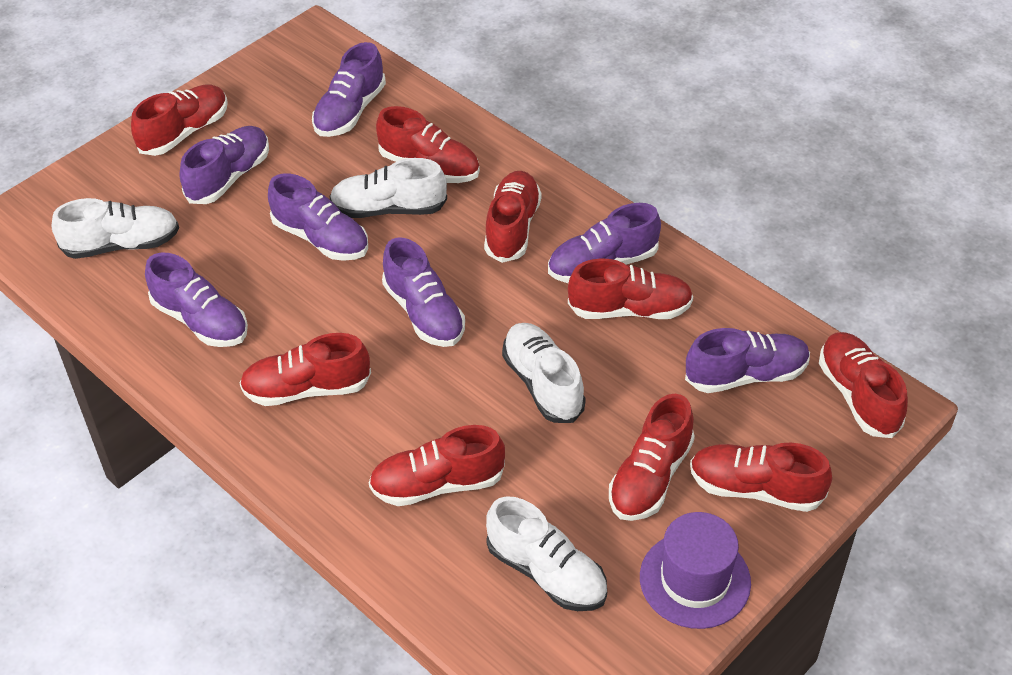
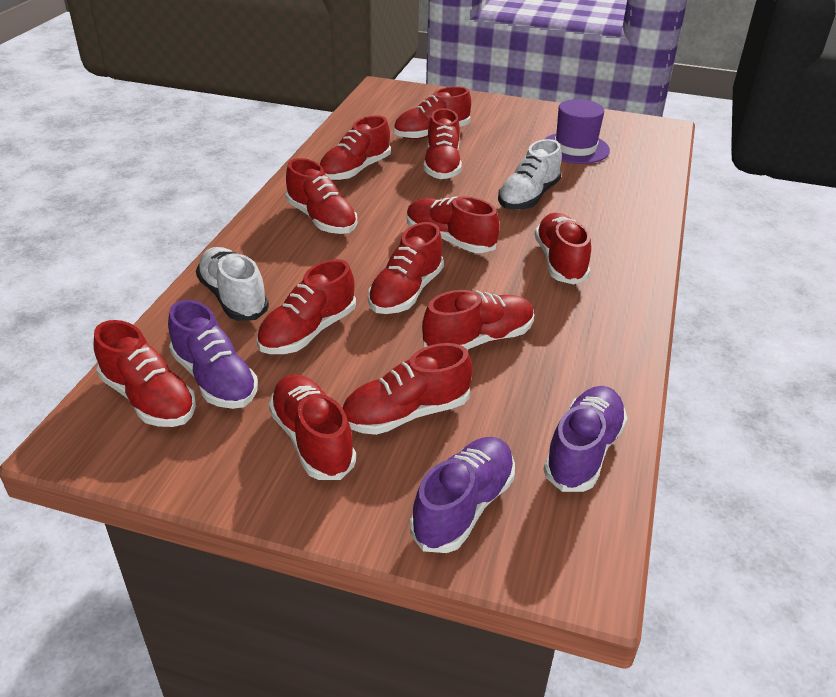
purple shoe: [145,253,248,347] [180,126,269,204] [268,174,368,261] [312,42,386,137] [382,237,465,347] [548,203,661,283] [685,328,810,393] = 7 -> [168,300,258,409] [410,437,515,553] [543,386,627,492] = 3
red shoe: [131,85,228,156] [240,333,371,406] [369,425,505,506] [376,106,480,183] [484,171,542,263] [568,258,693,319] [609,394,695,521] [690,443,832,512] [819,332,908,438] = 9 -> [94,320,196,427] [257,259,356,354] [269,374,356,480] [286,158,357,234] [320,115,391,181] [342,343,473,435] [368,222,444,314] [394,86,471,139] [407,196,500,253] [422,290,534,350] [424,108,462,179] [534,213,591,284] = 12
white shoe: [52,198,179,259] [329,158,447,218] [486,496,607,611] [502,323,586,423] = 4 -> [196,247,269,321] [498,139,562,210] = 2

